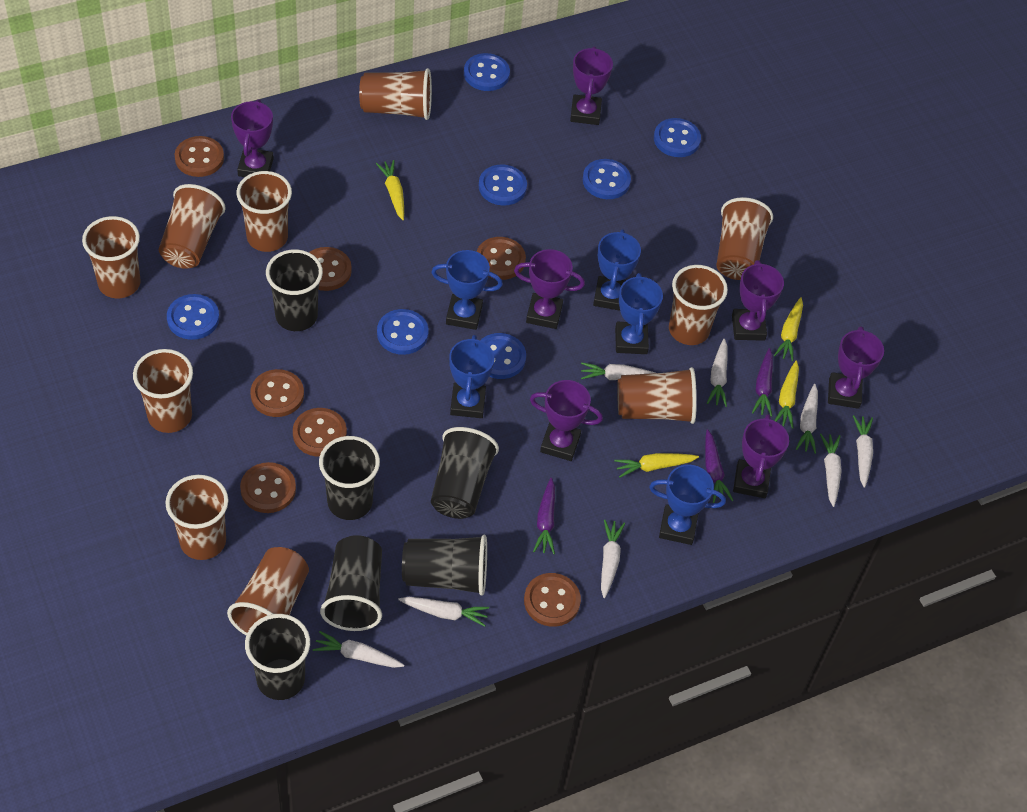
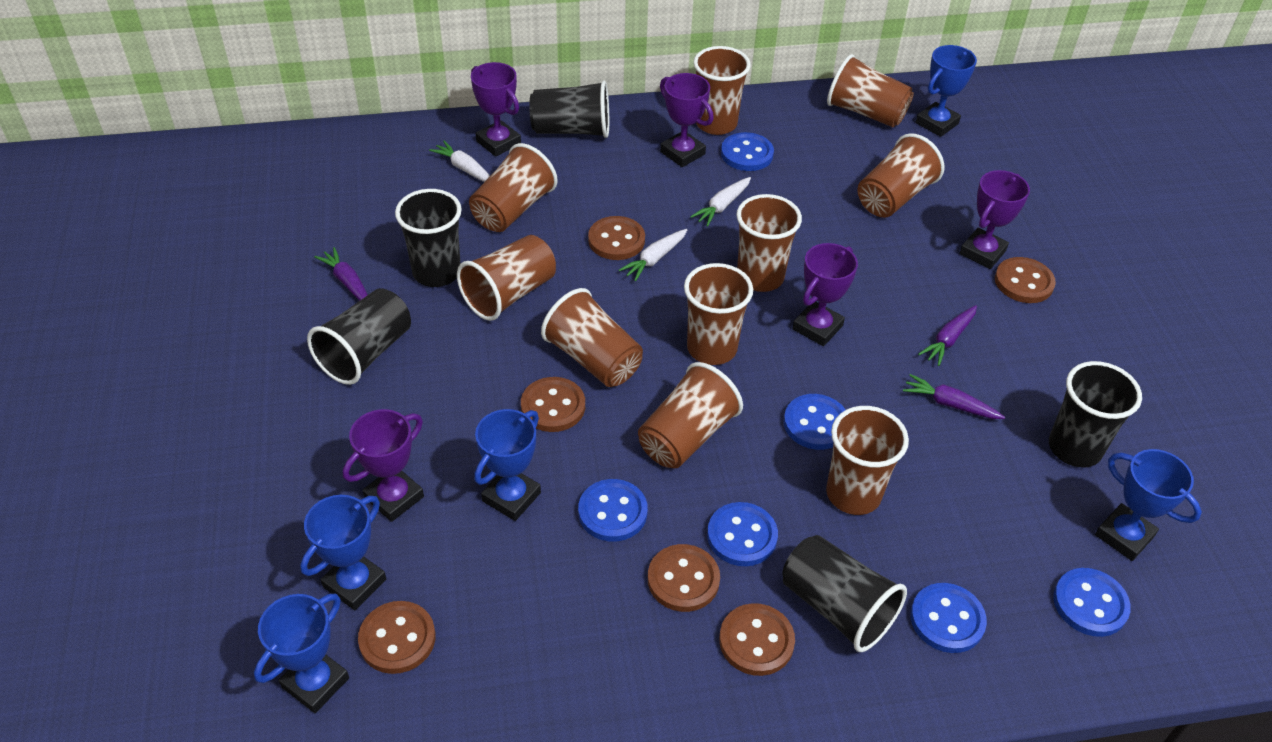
black cup: [245,614,310,700] [266,249,323,331] [319,436,380,520] [320,535,382,631] [402,535,487,596] [431,427,499,519] = 6 -> [307,288,411,385] [395,189,462,287] [529,80,609,138] [782,535,907,652] [1049,361,1142,467] = 5
blue button: [167,294,219,340] [377,309,429,355] [464,53,510,91] [479,165,527,206] [480,333,526,379] [583,159,631,199] [654,118,701,157] = 7 -> [578,479,648,542] [707,502,778,566] [721,132,774,171] [784,394,846,450] [910,583,987,653] [1053,568,1131,637] = 6
brown button: [175,136,224,177] [240,462,296,513] [250,369,304,417] [293,408,347,457] [309,247,352,291] [477,237,526,280] [524,573,581,627] = 7 -> [358,601,435,674] [521,377,585,432] [588,216,645,260] [648,544,720,612] [719,603,795,676] [995,257,1056,303] = 6
purple trophy: [231,99,274,177] [514,249,585,329] [530,380,603,461] [570,46,613,125] [732,260,784,341] [733,414,789,498] [828,326,884,409] = 7 -> [343,409,424,522] [471,62,521,157] [660,73,714,167] [792,243,858,346] [959,170,1030,269] = 5
white carrot: [313,631,404,668] [398,597,489,627] [581,362,655,380] [601,520,625,598] [707,339,728,407] [796,384,818,454] [820,434,842,507] [853,415,873,488] = 8 -> [429,141,490,182] [619,229,687,281] [690,177,751,227] = 3
yellow carrot: [376,160,404,220] [614,453,699,478] [774,297,803,361] [775,360,799,429] = 4 -> none = 0

